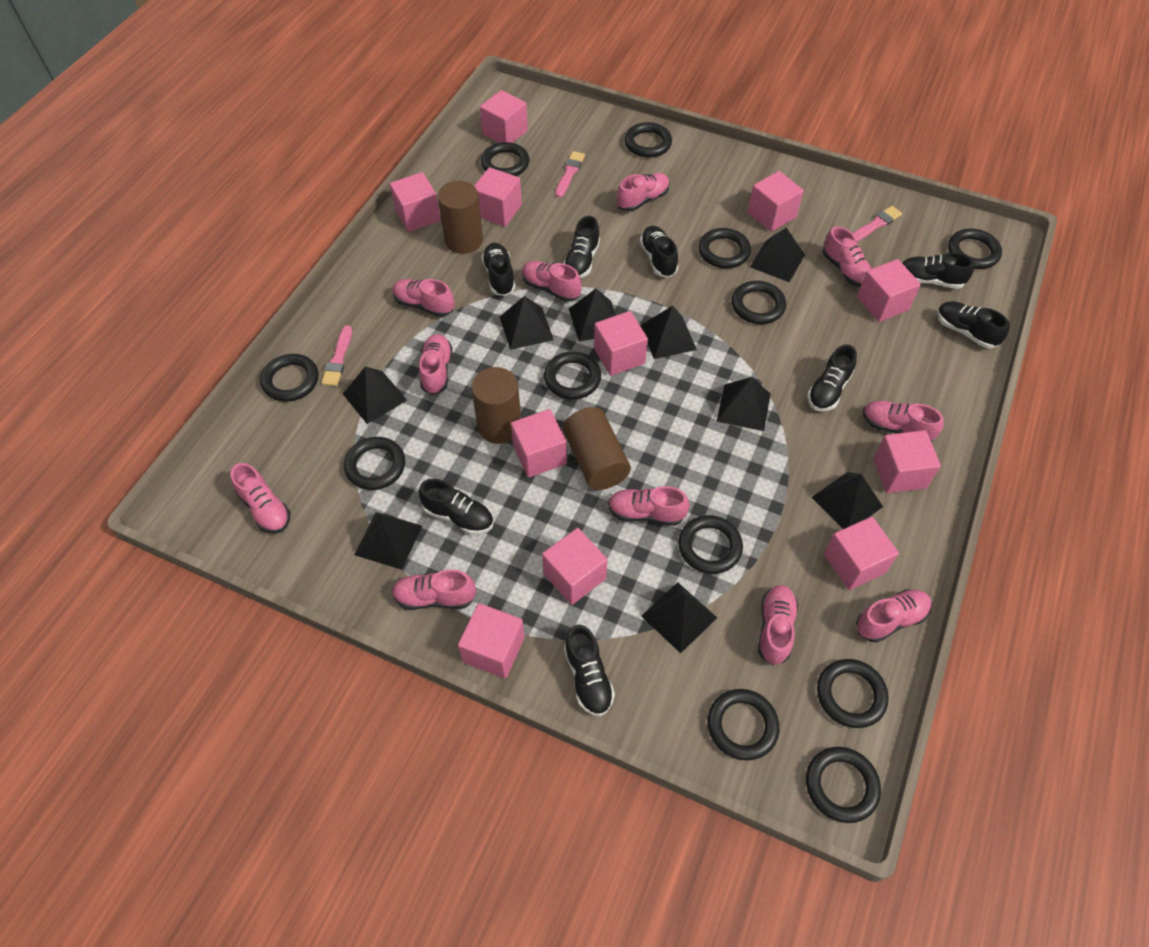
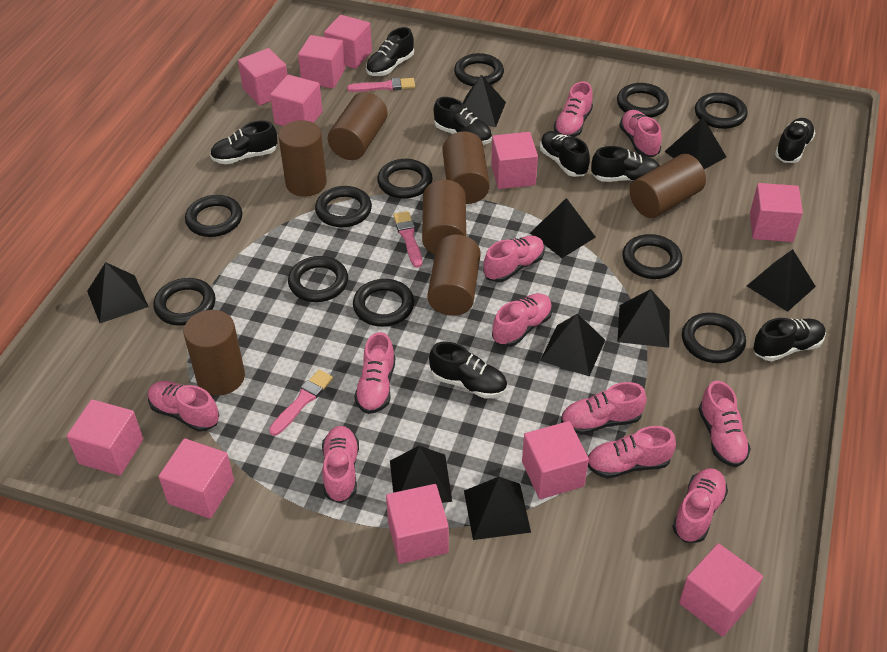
black ring: [260,354,319,402] [344,437,405,490] [481,142,529,176] [544,352,601,400] [624,122,672,158] [678,515,743,574] [699,228,751,268] [707,689,779,761] [732,281,786,324] [806,747,881,823] [817,659,889,728] [948,229,1002,269] = 12 -> [153,278,216,326] [185,195,242,237] [288,256,348,302] [315,186,372,227] [353,279,414,327] [377,159,433,199] [454,53,504,86] [617,83,669,118] [623,234,682,279] [682,313,746,363] [695,93,748,129] = 11
brown cylinder: [437,181,483,254] [471,367,521,444] [563,407,631,490] = 3 -> [183,310,245,396] [278,120,327,197] [328,92,388,160] [422,180,466,254] [427,234,481,316] [443,131,490,204] [630,154,706,218] = 7

